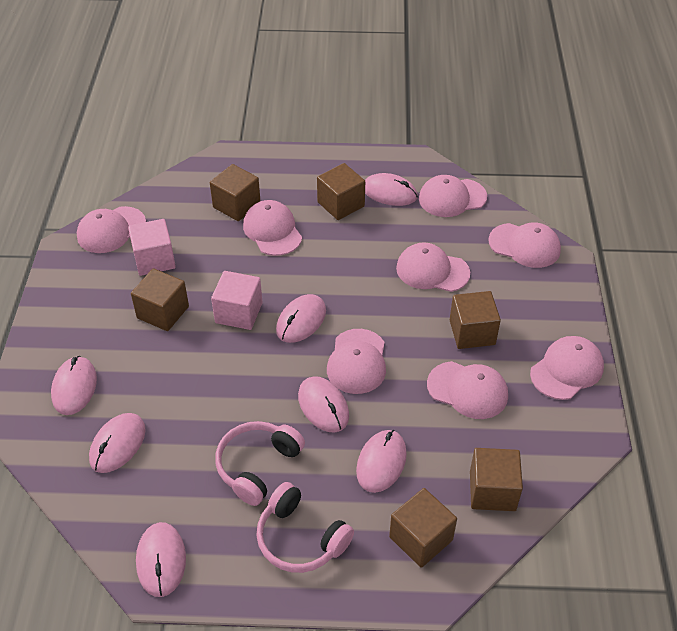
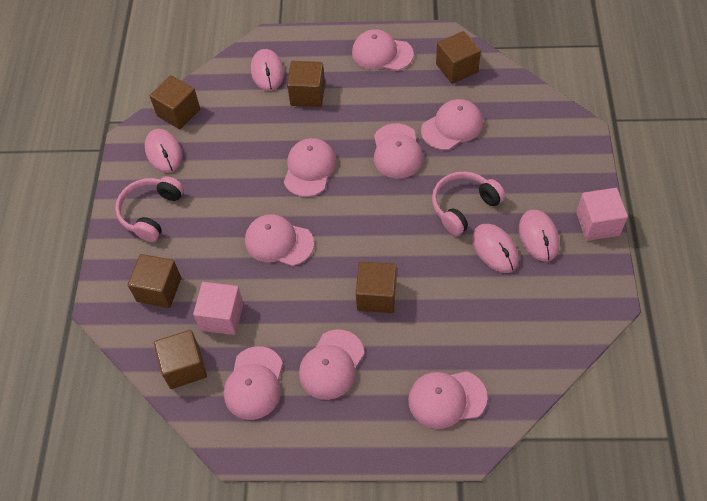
pink mouse: [51,356,97,415] [89,413,146,473] [136,522,186,597] [276,294,326,343] [298,376,349,432] [356,430,407,493] [365,173,418,206] = 7 -> [145,129,182,173] [251,49,284,91] [472,224,519,273] [519,210,559,262] = 4

